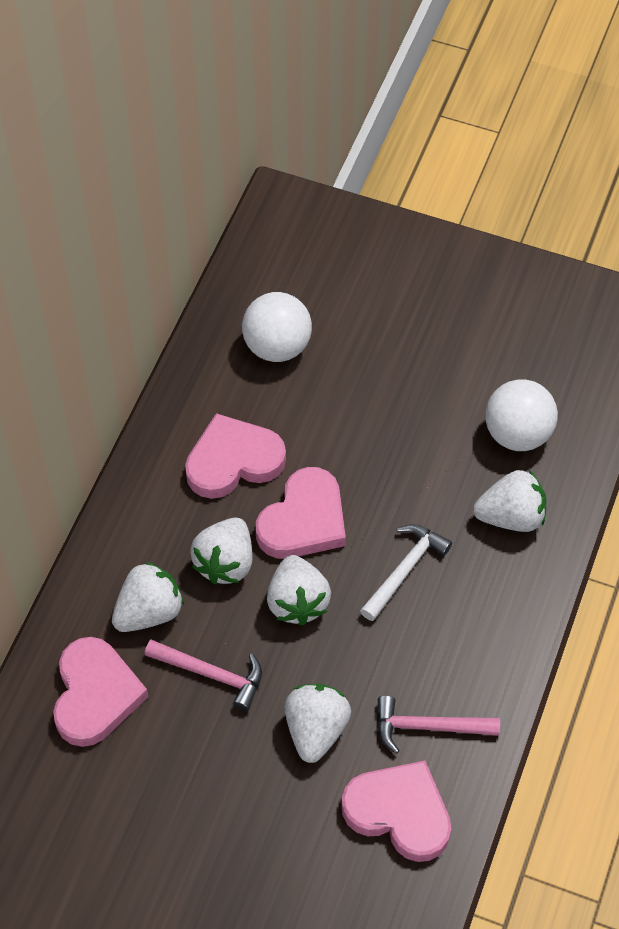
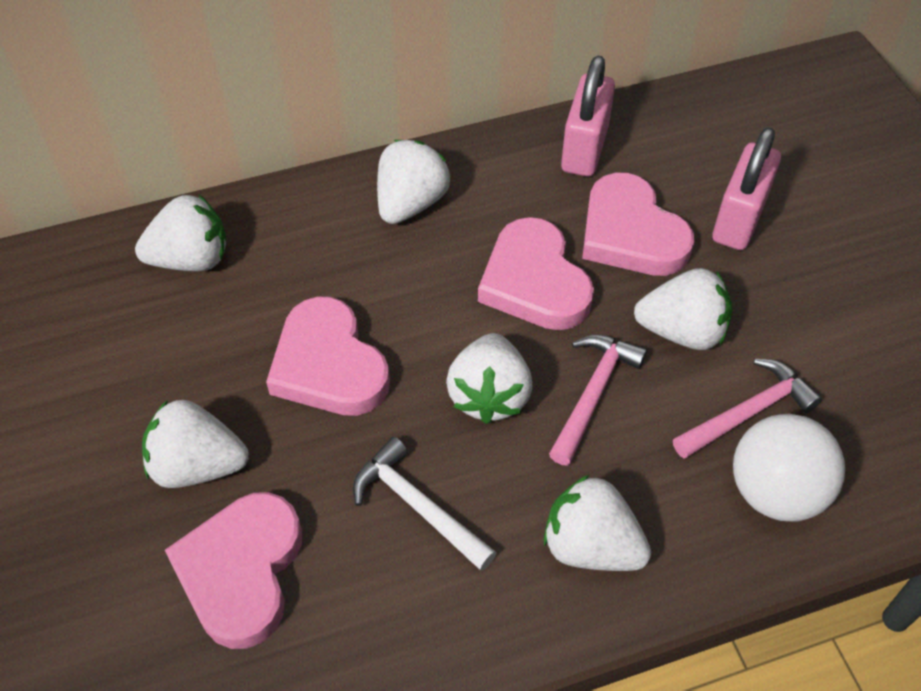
pink padlock: none = 0 -> [561,56,615,177] [712,127,781,250] = 2
white ball: [242,292,312,362] [485,380,558,451] = 2 -> [733,414,845,522] = 1
white strawberry: [112,562,184,632] [190,518,253,584] [267,555,331,626] [284,684,351,763] [473,470,546,532] = 5 -> [135,194,227,272] [142,400,249,488] [377,140,450,224] [446,333,532,424] [544,474,651,571] [634,268,732,350] = 6

